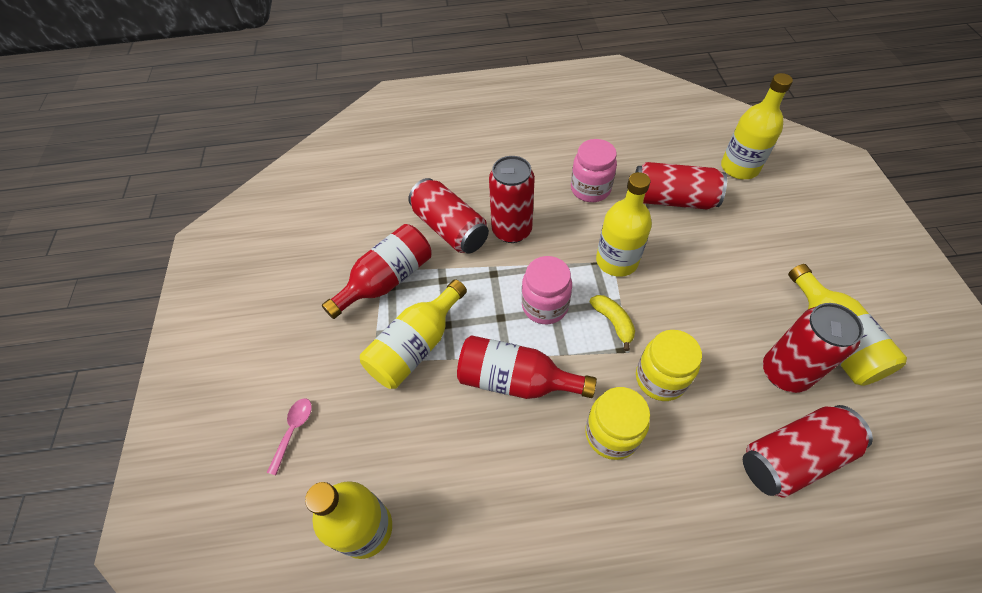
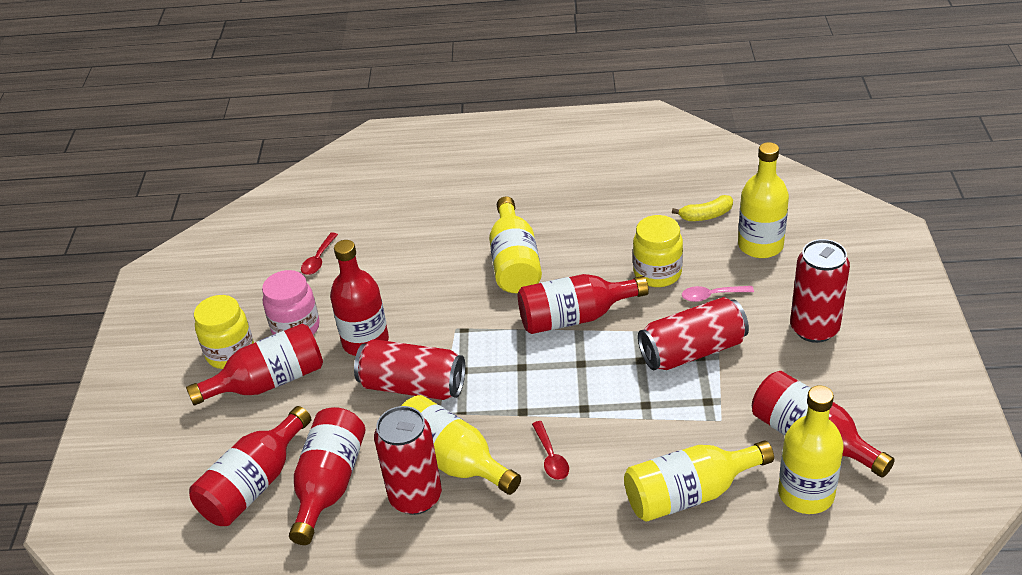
pink jar: [521,256,572,324] [571,139,617,202] = 2 -> [262,270,320,335] = 1
red bottle: [322,224,432,319] [457,335,597,399] = 2 -> [186,324,323,405] [189,406,311,526] [289,407,365,545] [330,240,389,356] [518,274,649,334] [752,371,895,478] = 6
red can: [408,178,489,254] [489,156,535,243] [635,162,727,209] [743,405,873,498] [763,303,864,393] = 5 -> [354,339,465,400] [374,406,442,515] [638,297,749,370] [790,239,850,343] = 4
red spoon: none = 0 -> [301,232,338,275] [532,421,569,480] = 2

